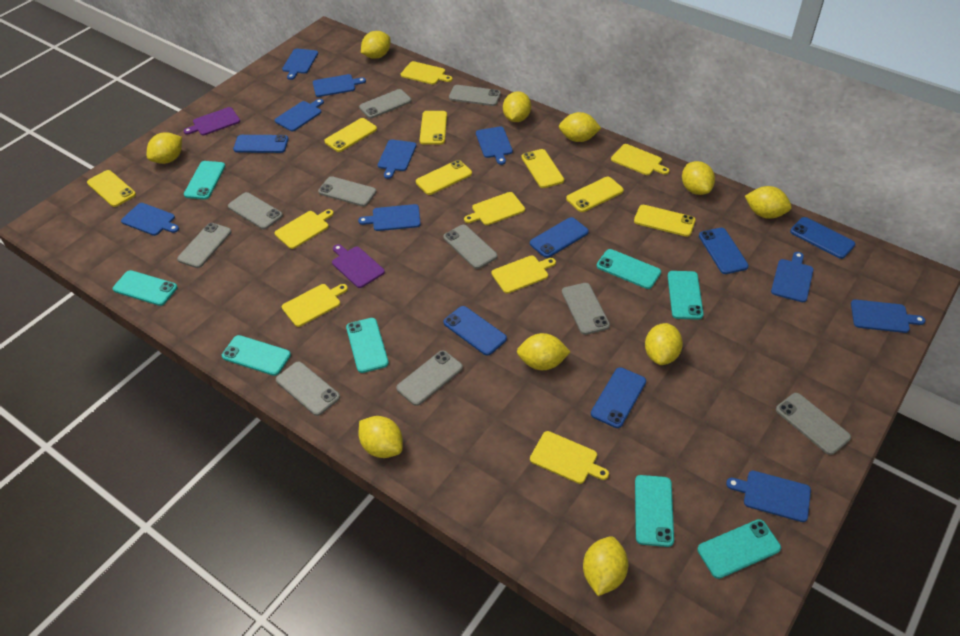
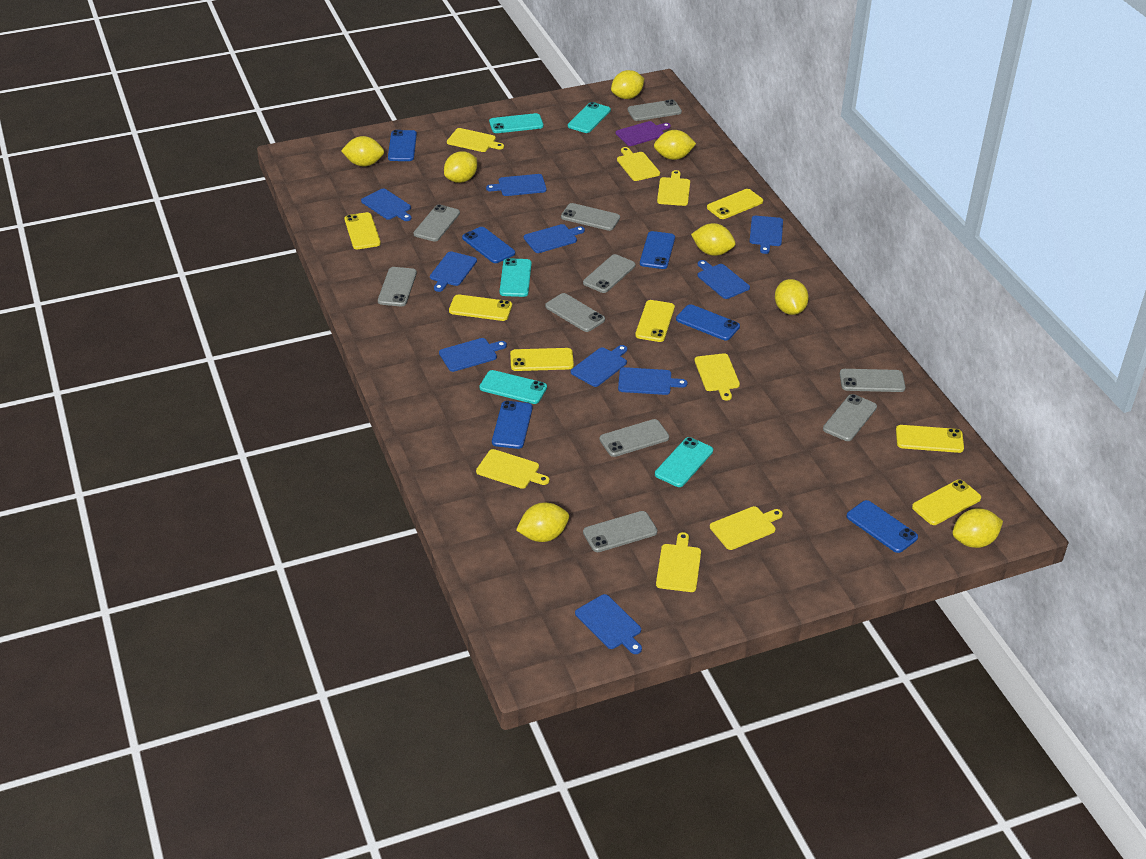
purple cutting board: [184,107,240,135] [332,244,385,288] = 2 -> [616,121,671,146] = 1
turquoise phone: [113,270,177,306] [184,161,225,199] [222,335,291,376] [346,318,389,373] [597,249,661,289] [635,475,674,547] [668,271,704,320] [697,519,781,579] = 8 -> [479,370,547,404] [489,113,544,133] [500,258,532,297] [568,102,611,133] [655,437,713,487] = 5
yellow lemon: [147,132,182,164] [359,416,403,458] [361,31,391,59] [503,91,531,122] [517,333,570,370] [559,112,601,142] [583,536,628,596] [645,323,683,365] [682,161,715,195] [745,186,792,219] = 10 -> [341,136,384,167] [444,151,477,183] [516,503,569,542] [611,70,644,99] [654,130,696,160] [691,223,735,256] [775,279,809,315] [952,508,1003,548] = 8

